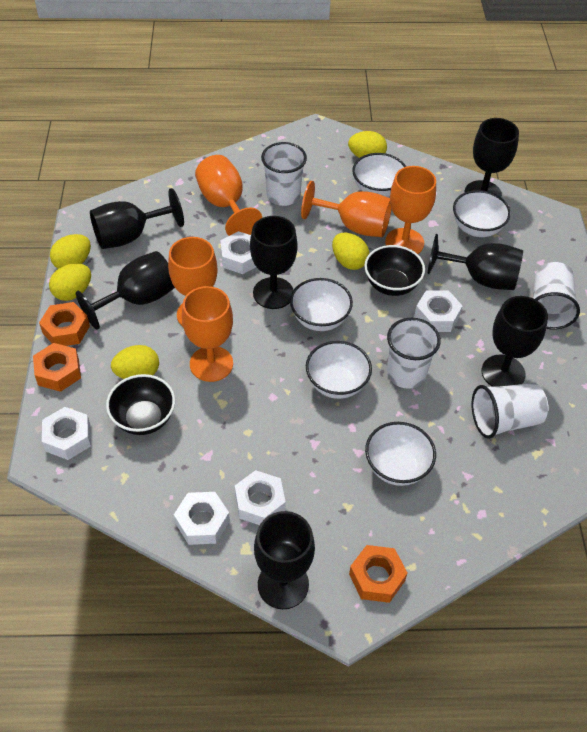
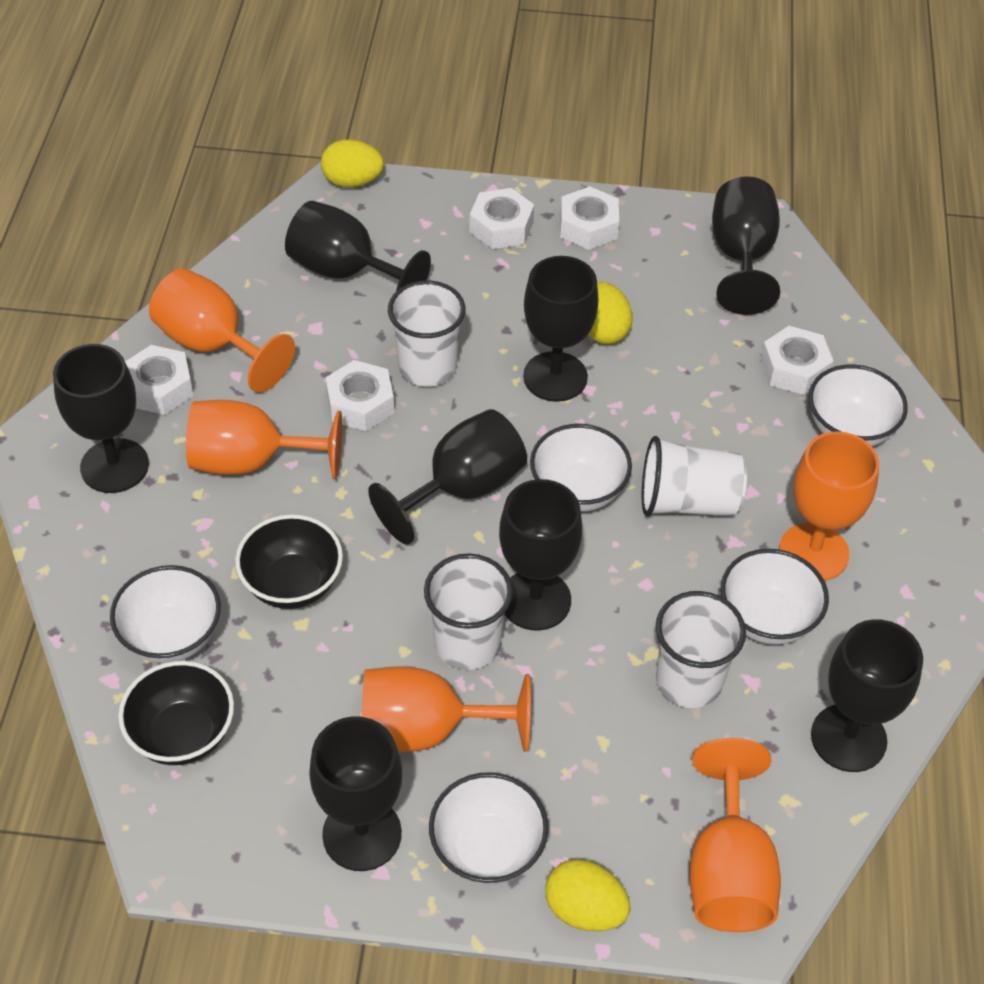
black goblet: [76,251,175,330] [90,188,184,249] [250,216,298,309] [254,511,315,609] [428,234,523,290] [464,118,519,197] [482,296,548,387] = 7 -> [53,344,149,493] [285,201,431,291] [309,716,402,871] [368,409,527,545] [499,479,582,631] [523,256,599,402] [712,177,780,315] [811,619,923,772] = 8
orange nut: [33,343,81,392] [39,302,90,346] [349,545,407,603] = 3 -> none = 0
yellow egg: [49,263,91,301] [50,234,91,269] [111,345,159,379] [332,232,370,270] [348,131,387,158] = 5 -> [321,140,384,187] [545,859,630,931] [588,282,633,345] = 3

